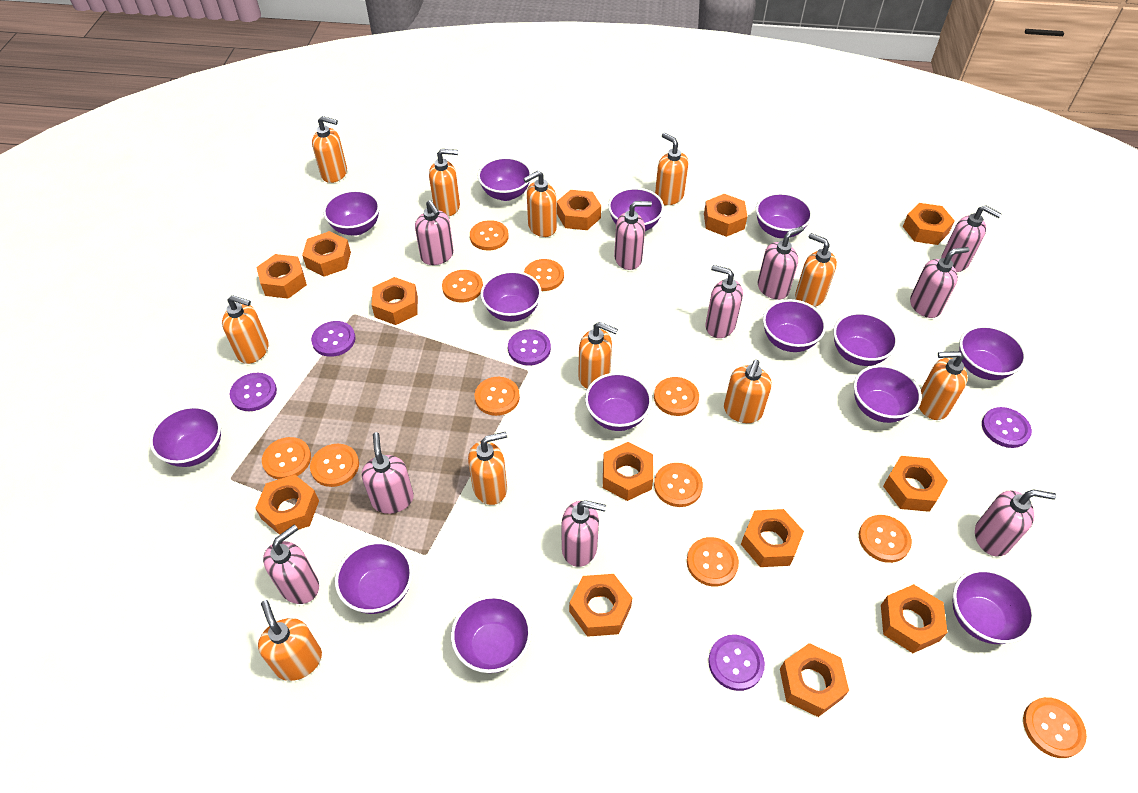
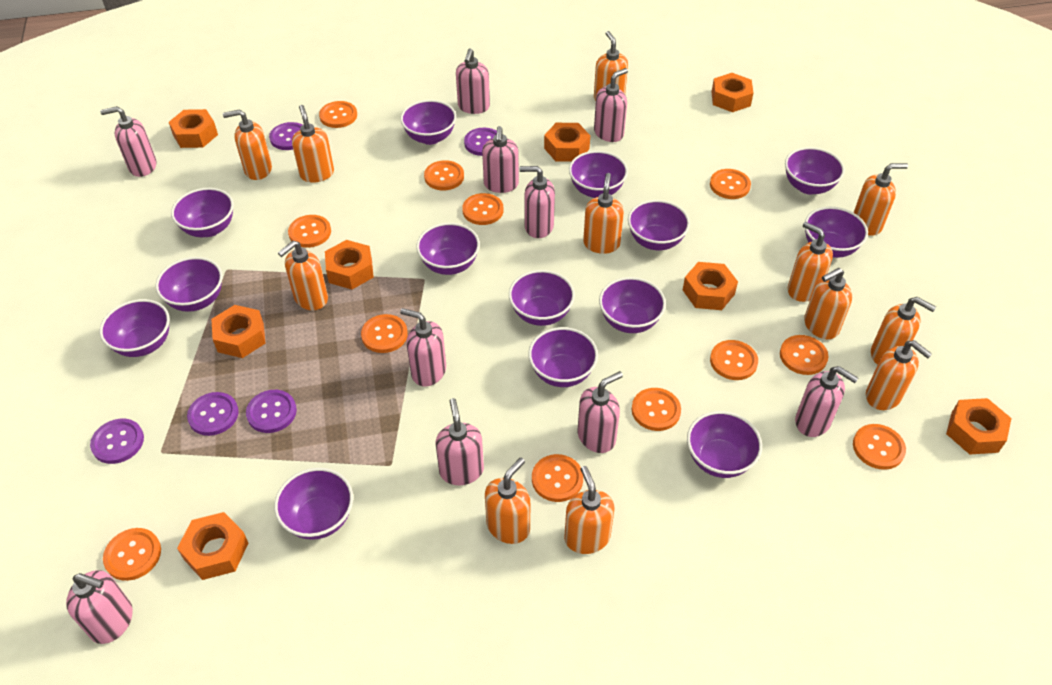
orange button: [262,437,311,479] [310,444,359,487] [442,270,483,302] [470,220,509,250] [475,377,520,416] [524,259,564,291] [654,377,699,416] [654,463,703,507] [687,537,739,586] [859,515,912,563] [1023,697,1087,758] = 11 -> [103,528,161,581] [288,215,331,248] [319,101,357,128] [361,314,408,353] [424,160,464,190] [462,193,504,225] [532,454,583,502] [632,388,681,431] [710,169,751,199] [710,340,758,380] [780,335,828,375] [853,424,906,470] = 12
orange nut: [255,474,319,535] [256,254,307,299] [302,231,351,277] [372,277,418,325] [557,190,601,230] [569,574,632,637] [603,442,653,501] [704,194,747,237] [741,509,804,567] [780,643,849,717] [881,584,948,653] [883,456,948,512] [903,203,955,245] = 13 -> [169,109,218,148] [177,512,248,580] [211,305,266,358] [325,240,374,289] [544,123,590,162] [683,262,738,310] [711,73,754,112] [946,398,1012,455] = 8
orange soap dispenser: [222,295,269,364] [258,600,322,681] [312,116,347,183] [429,149,460,216] [468,432,507,505] [524,171,557,237] [578,322,618,389] [655,133,688,205] [724,360,772,423] [795,233,837,307] [919,351,968,420] = 11 -> [223,109,272,180] [278,241,328,310] [292,105,334,183] [485,457,530,544] [564,466,615,554] [583,173,624,254] [594,31,628,101] [788,222,833,302] [804,268,852,339] [853,163,908,236] [866,340,932,410] [871,297,936,365] = 12

